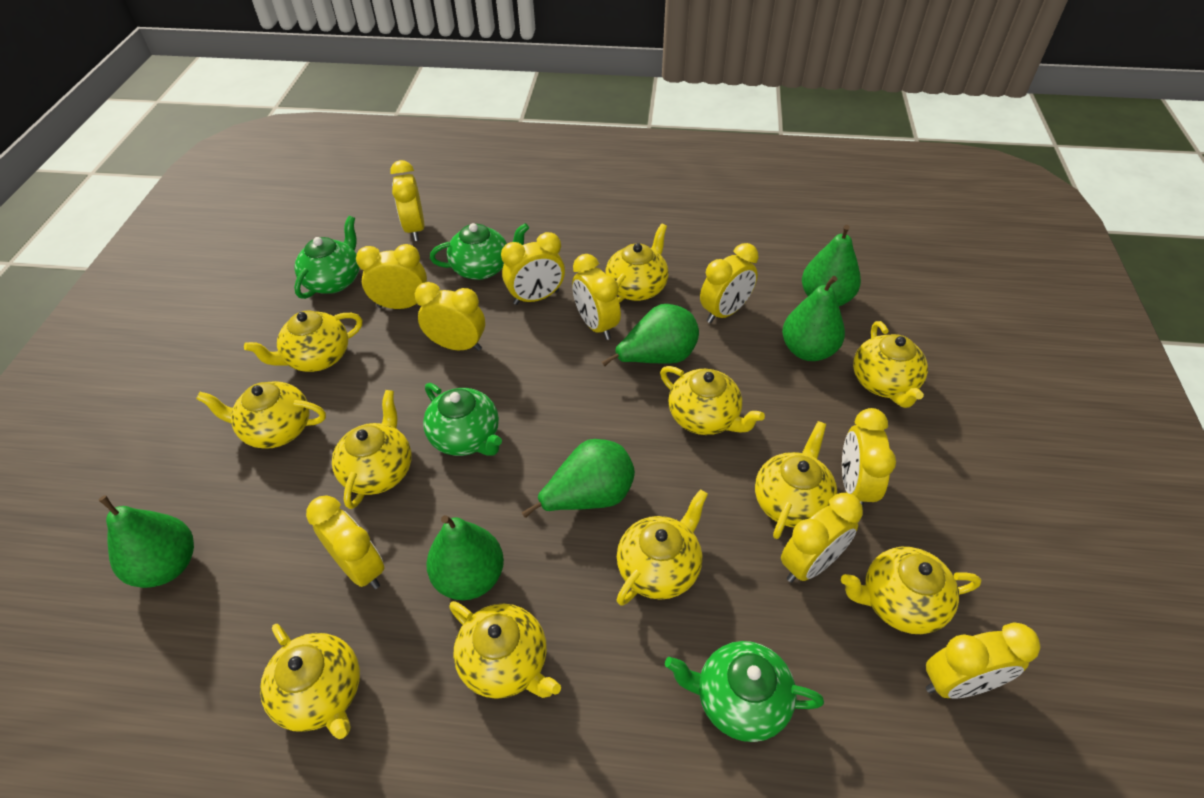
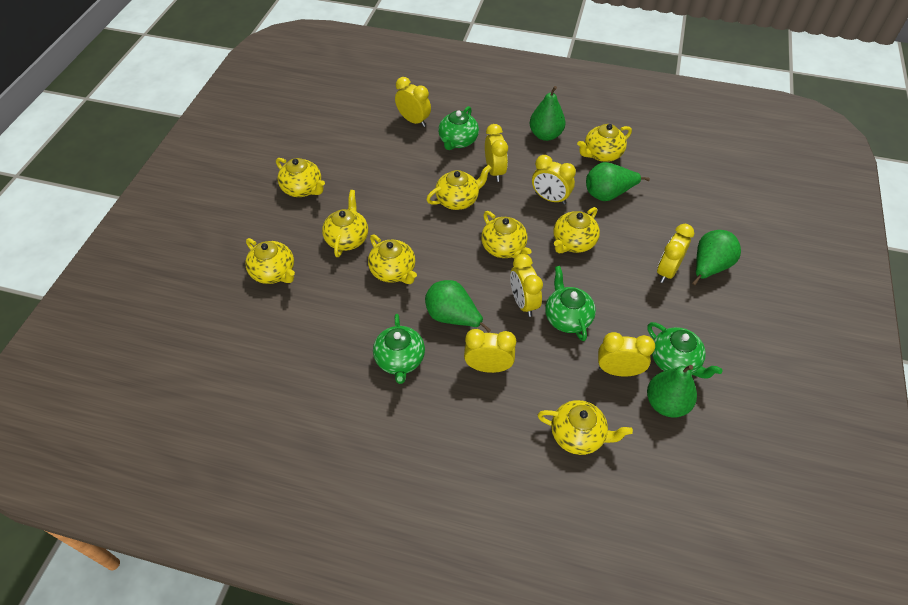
green pear: [99,495,194,588] [426,515,504,600] [522,439,635,518] [602,304,699,366] [782,276,845,361] [802,225,861,306] = 6 -> [425,280,491,333] [530,86,565,141] [586,162,650,201] [647,365,697,418] [692,230,741,286] = 5
yellow clock: [306,495,385,589] [356,244,427,309] [390,160,424,241] [415,282,485,351] [501,232,565,305] [572,254,621,340] [700,243,758,323] [781,493,863,583] [842,408,896,508] [926,622,1041,699] = 10 -> [395,77,431,127] [464,329,516,373] [485,124,508,182] [510,254,543,317] [532,155,576,205] [598,332,655,377] [657,224,694,283] = 7
yellow teapot: [196,381,326,449] [244,310,362,372] [260,624,360,739] [332,390,412,509] [449,601,561,699] [605,224,669,303] [617,489,708,606] [660,366,765,435] [755,421,837,539] [841,547,981,634] [853,321,928,408] = 11 -> [245,238,295,284] [276,158,325,197] [322,190,368,257] [368,234,417,284] [426,165,492,210] [481,211,532,259] [538,400,633,455] [553,207,600,253] [577,124,632,162] = 9

